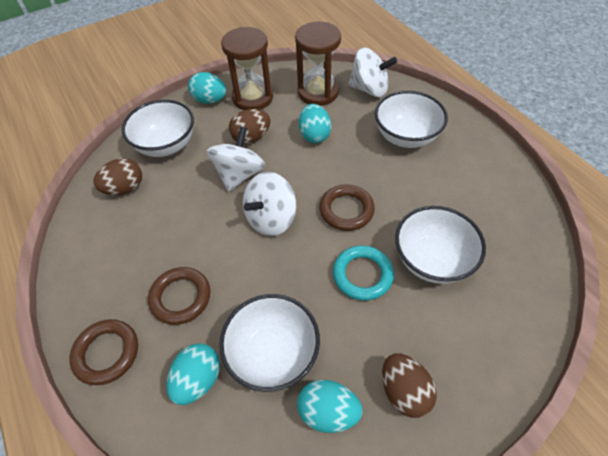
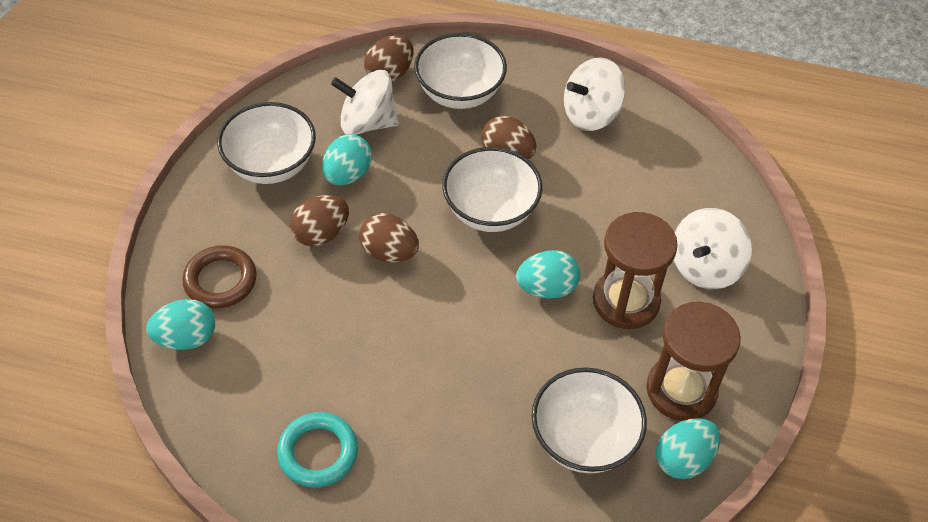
brown egg: [93,158,142,195] [229,109,271,144] [382,353,437,418] = 3 -> [290,195,349,247] [359,213,419,263] [364,35,414,82] [481,116,536,159] = 4
brown ring: [69,319,138,385] [148,267,210,325] [319,184,375,231] = 3 -> [183,245,257,308] = 1

